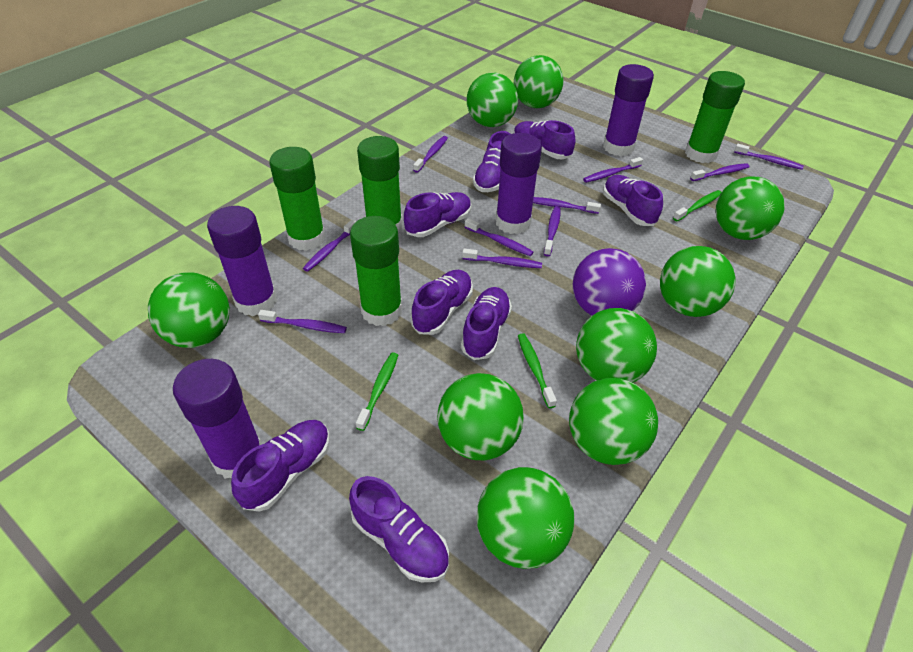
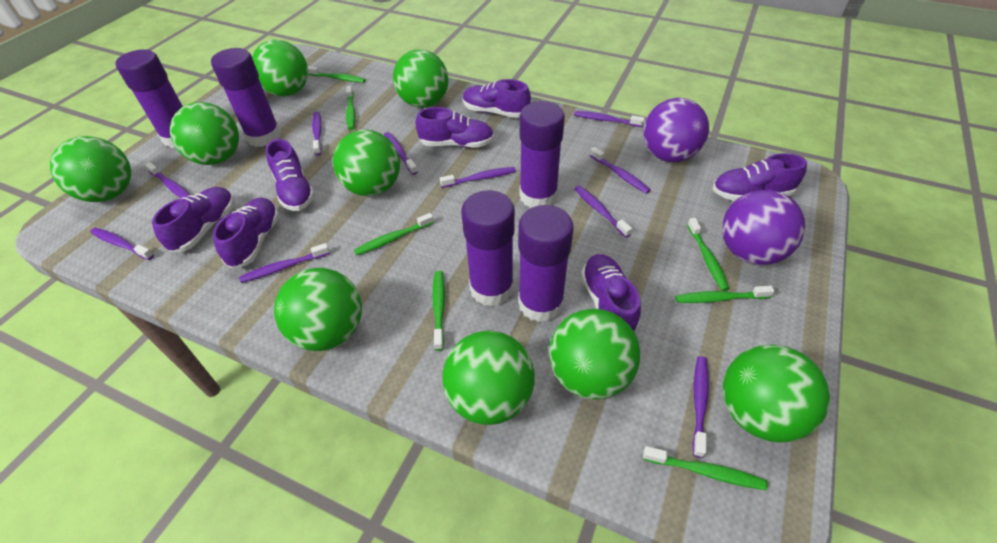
green glue stick: [269,147,326,251] [350,216,402,326] [357,136,402,234] [685,71,745,163] = 4 -> none = 0
green toothbrush: [356,352,398,431] [518,333,557,408] [673,190,721,221] = 3 -> [308,66,366,83] [346,85,355,130] [354,213,434,256] [432,271,445,351] [643,446,768,490] [675,286,774,303] [687,218,729,291] = 7
purple ball: [573,248,646,316] = 1 -> [643,98,709,162] [722,190,806,265] = 2
purple glue stick: [173,359,262,479] [207,206,277,316] [496,133,542,234] [603,64,654,156] = 4 -> [115,49,183,148] [211,48,281,147] [461,190,515,307] [518,205,573,322] [519,101,565,208] = 5
purple shoe: [231,420,330,512] [349,476,449,582] [404,192,471,237] [411,270,473,335] [461,287,512,360] [473,131,510,192] [514,120,575,159] [603,175,663,226] = 8 -> [152,187,234,253] [213,198,279,269] [265,139,315,211] [416,107,494,148] [463,79,531,118] [581,254,641,332] [713,153,807,201] = 7

